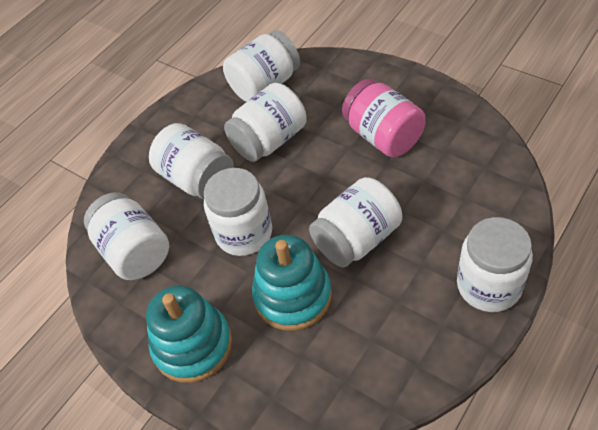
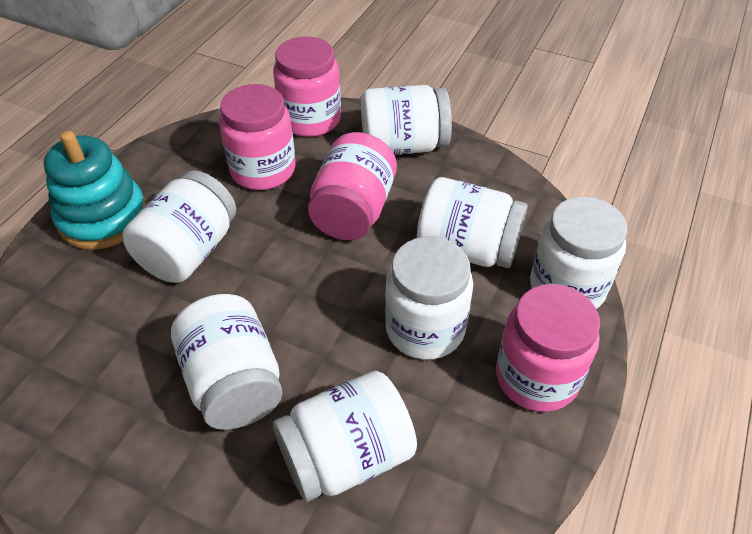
pink jar: [342,79,426,157] = 1 -> [219,84,296,190] [273,36,341,137] [308,132,397,240] [496,284,600,412] = 4
turquoise stacking toy: [146,285,232,383] [252,235,332,331] = 2 -> [44,131,146,250] = 1

